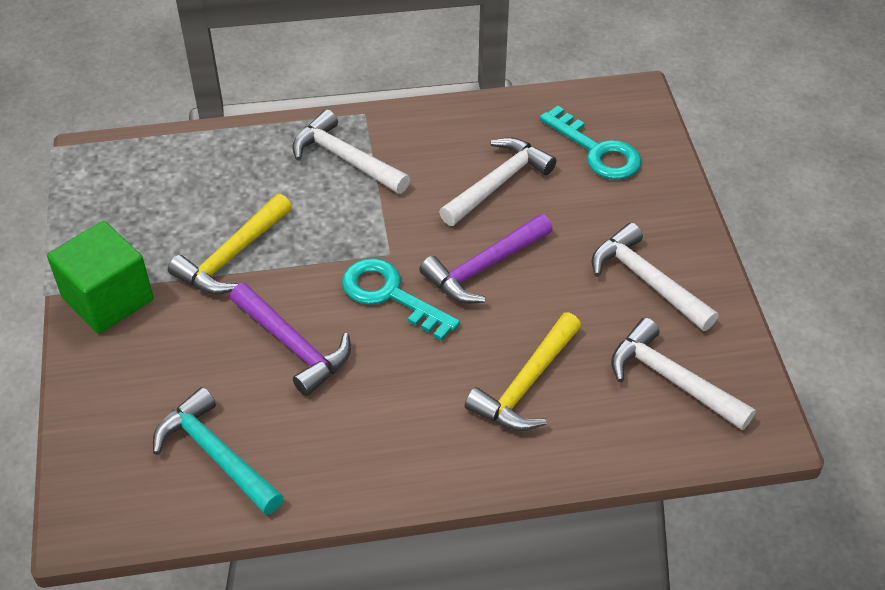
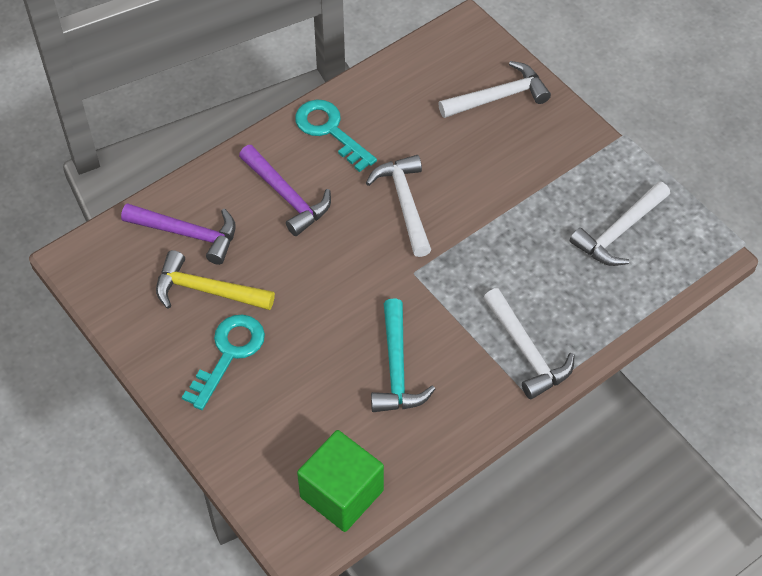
yellow hammer: [168,194,292,294] [465,312,581,431] = 2 -> [156,250,275,310] = 1

